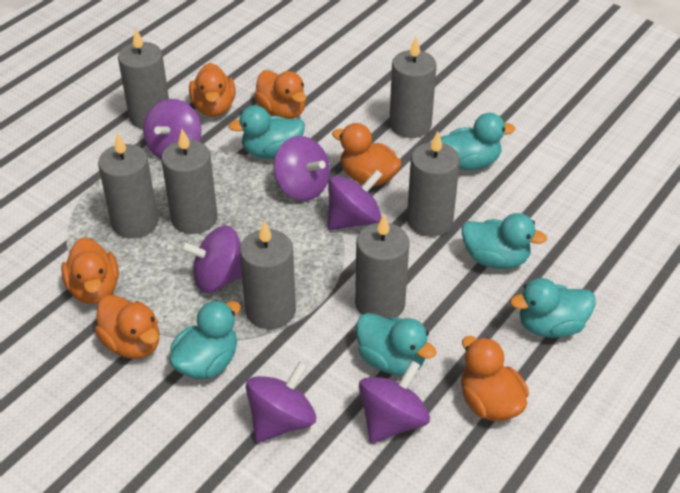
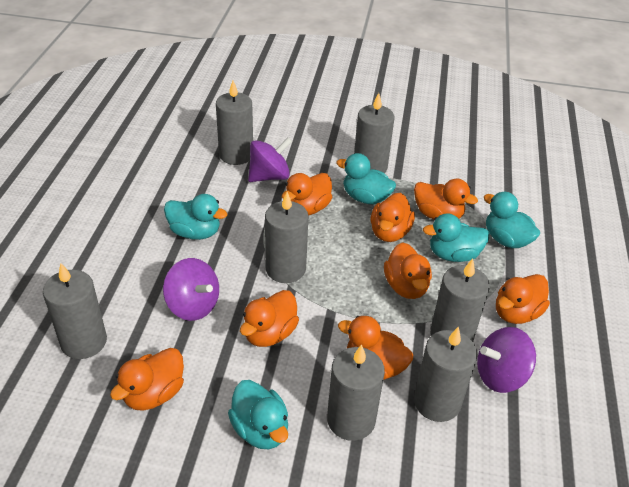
orange duck: [61,237,119,304] [94,295,159,359] [189,63,235,117] [254,70,306,119] [332,123,402,186] [461,336,529,421] = 6 -> [110,348,184,411] [240,290,299,347] [282,173,332,216] [338,316,413,380] [371,193,415,242] [384,242,432,299] [414,178,478,220] [496,274,550,324] = 8
purple spinning top: [143,99,202,159] [180,226,242,293] [246,361,316,443] [274,136,330,201] [328,170,382,230] [359,360,430,444] = 6 -> [163,258,219,321] [248,138,292,182] [477,327,536,393] = 3
turquoise duck: [169,300,241,379] [228,105,305,159] [356,313,437,375] [441,113,515,170] [462,213,547,269] [510,278,596,338] = 6 -> [164,194,228,240] [228,380,288,449] [336,153,396,205] [423,213,489,262] [484,192,540,248] = 5

